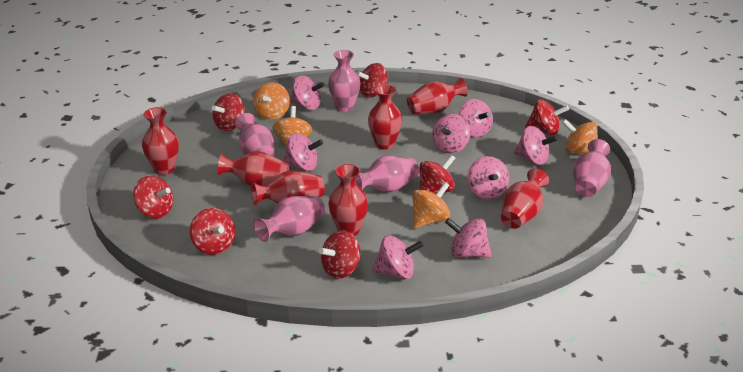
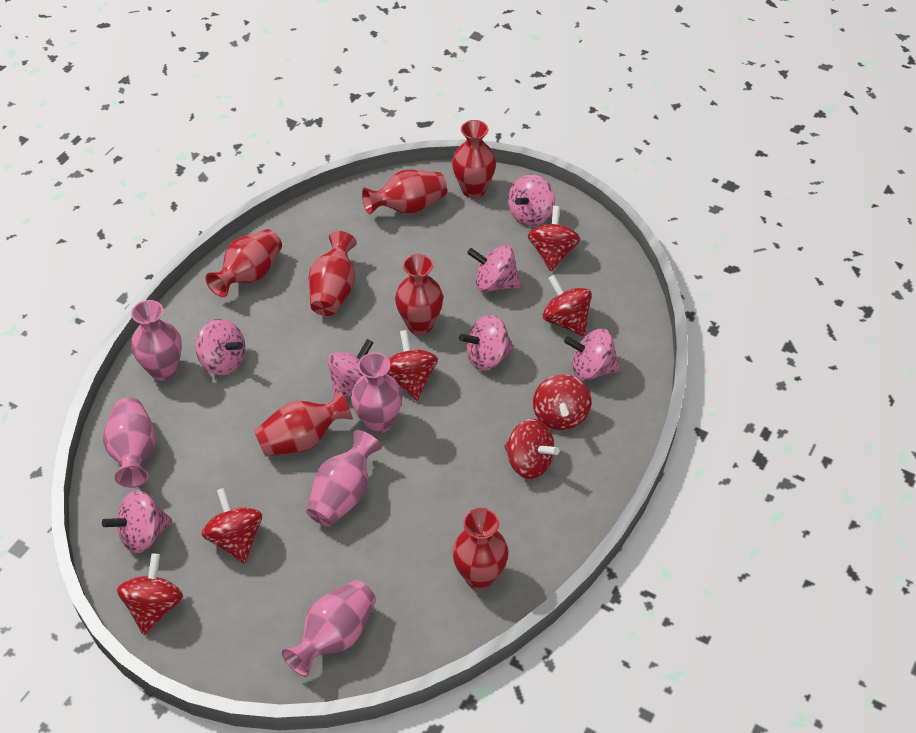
orange spinning top: [253,82,290,120] [273,106,312,147] [412,182,450,229] [562,119,598,154] = 4 -> none = 0
pink spinning top: [283,133,323,171] [290,75,325,110] [372,235,424,279] [432,114,470,154] [445,218,492,258] [459,99,493,137] [467,156,509,199] [514,126,558,165] = 8 -> [102,490,172,553] [196,319,245,375] [328,339,374,400] [459,315,514,371] [467,245,522,292] [508,174,555,226] [564,329,621,380] = 7

